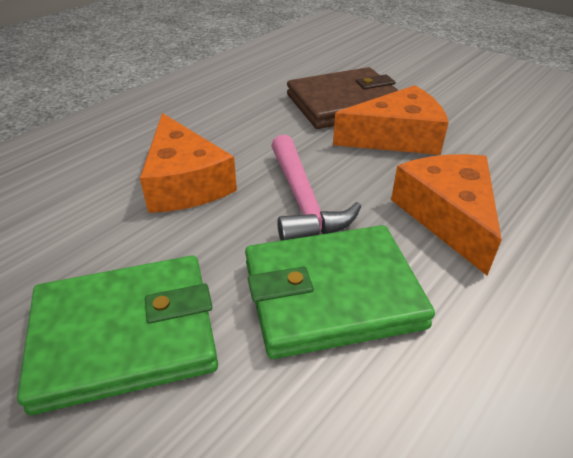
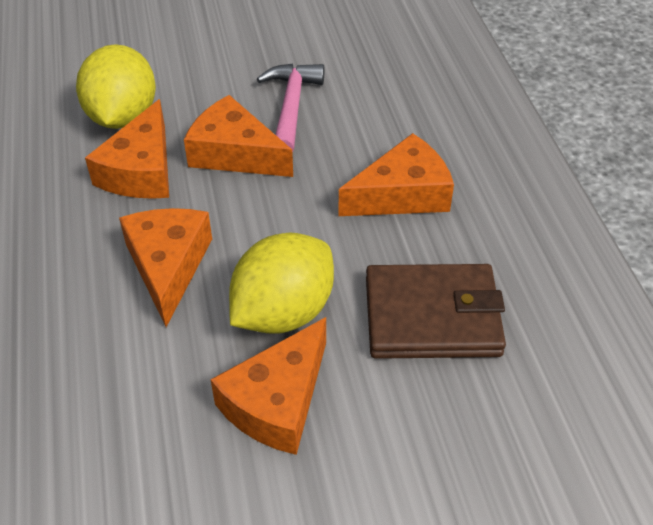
green wallet: [17,256,218,415] [245,225,435,359] = 2 -> none = 0
orange cheese: [140,113,237,213] [333,85,449,155] [391,154,502,275] = 3 -> [85,99,169,199] [119,208,212,327] [184,95,293,177] [210,317,326,455] [338,133,454,216] = 5
yellow lemon: none = 0 -> [76,44,156,129] [229,232,334,333] = 2

